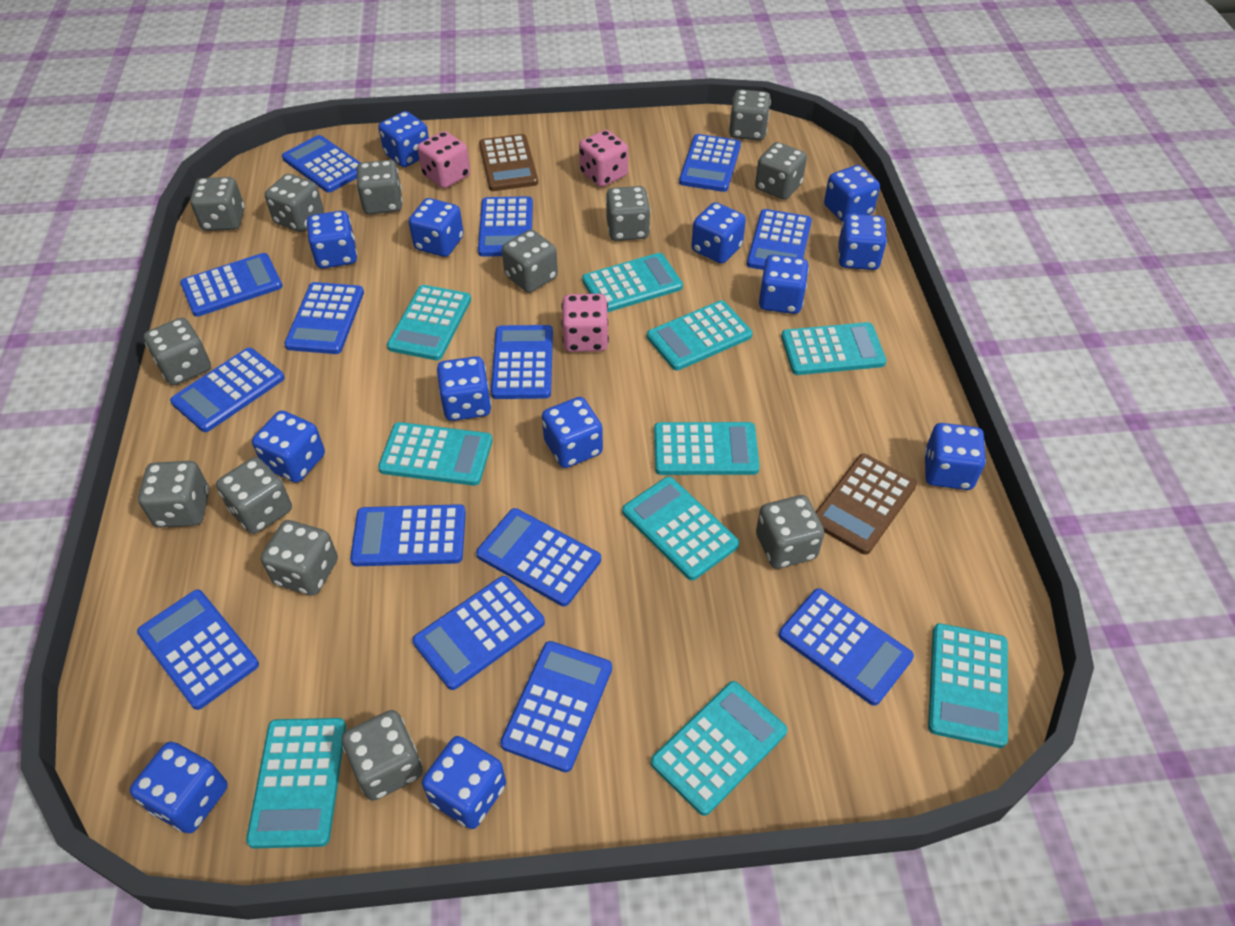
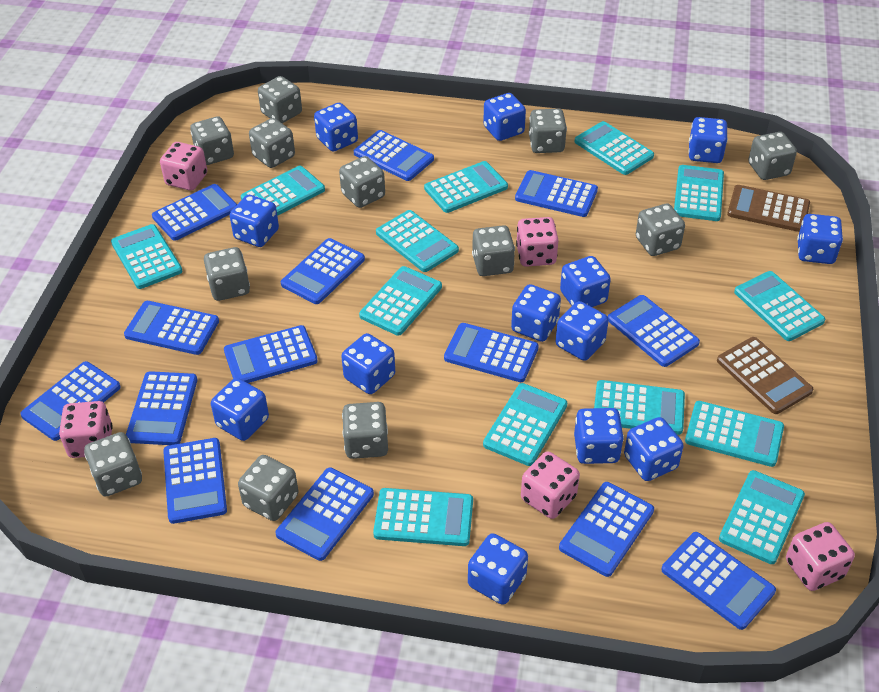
grey dice: [138,461,209,527] [144,318,211,385] [190,177,244,231] [216,457,292,534] [261,520,338,596] [265,174,324,232] [342,710,423,801] [357,160,403,214] [502,230,558,293] [606,186,651,241] [729,89,771,141] [755,142,807,200] [756,495,825,569] = 13 -> [84,432,142,497] [190,116,234,165] [204,247,250,301] [238,455,299,521] [249,118,295,168] [258,76,302,123] [339,156,385,208] [342,402,388,459] [472,225,515,276] [529,109,567,153] [636,204,685,256] [748,132,797,180] = 12
pink dice: [418,131,470,188] [561,294,609,352] [579,130,628,187] = 3 -> [59,401,113,458] [160,142,207,191] [516,217,558,267] [521,451,580,519] [786,522,855,591] = 5
turquoise calculator: [246,718,346,848] [378,422,493,486] [387,285,471,360] [582,253,683,312] [622,476,739,581] [647,301,753,371] [651,681,787,816] [654,422,760,475] [781,322,887,375] [928,623,1008,748] = 10 -> [111,224,182,289] [241,166,325,216] [359,266,442,336] [373,488,473,546] [376,210,459,272] [424,161,508,213] [483,383,567,466] [574,121,654,175] [594,380,685,435] [674,165,724,221] [685,401,784,467] [719,470,805,564] [734,271,825,341] = 13

